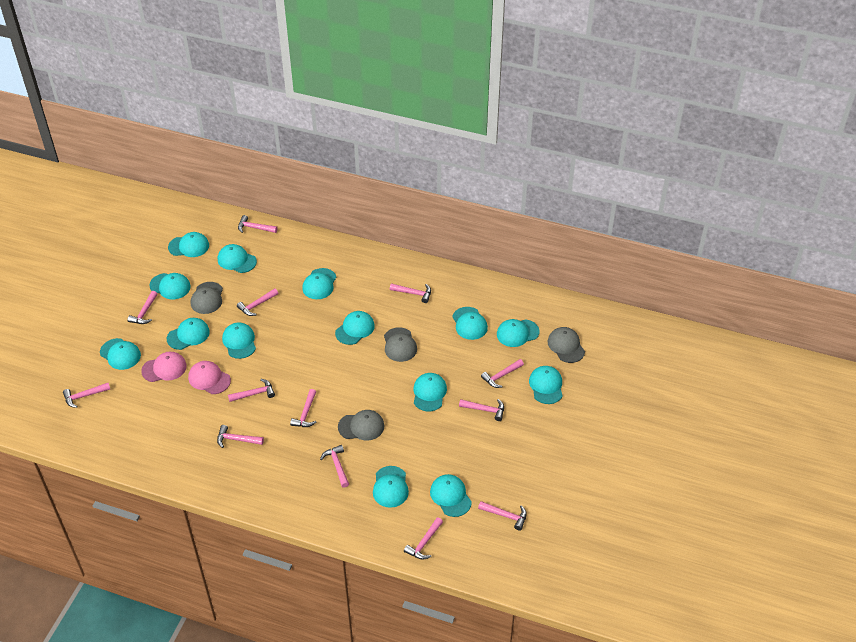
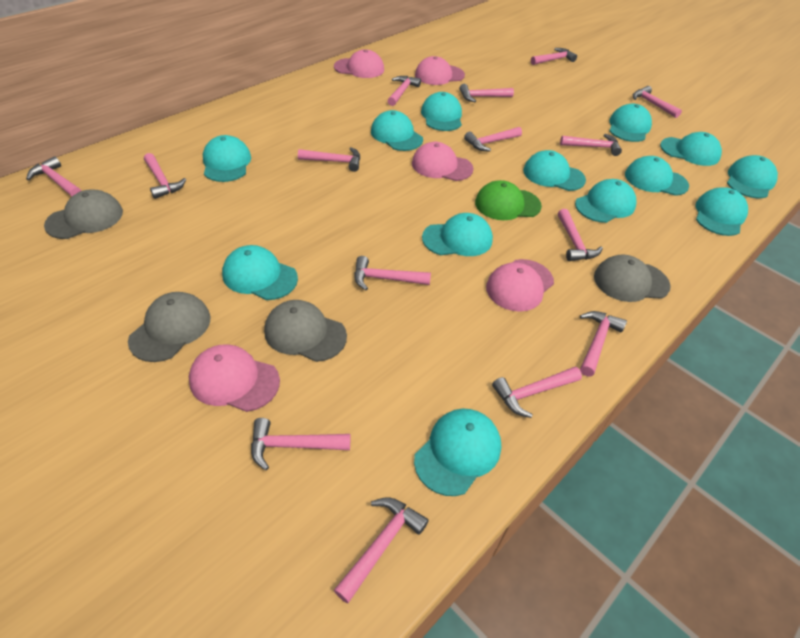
green cap: none = 0 -> [475,180,542,220] = 1
pink cap: [141,352,187,382] [188,361,231,394] = 2 -> [189,345,280,412] [334,49,384,78] [412,142,474,181] [415,56,465,85] [486,259,554,312] = 5
pink hammer: [63,383,110,408] [128,291,158,324] [217,425,264,448] [228,379,275,402] [237,288,278,316] [238,215,278,233] [290,389,316,427] [320,445,349,488] [390,283,431,303] [404,517,443,559] [459,399,504,421] [478,501,527,531] [481,359,524,388] = 13 -> [26,156,82,197] [144,153,187,199] [251,418,350,470] [298,147,360,172] [334,497,429,603] [354,256,431,290] [387,76,421,106] [459,84,514,102] [464,127,522,152] [492,367,582,418] [531,48,577,65] [558,209,603,261] [560,134,622,156] [580,311,627,376] [633,86,682,118] = 15
turquoise cap: [100,338,141,370] [149,273,191,299] [167,318,210,350] [168,232,209,257] [218,244,257,273] [222,322,256,359] [302,268,336,299] [335,311,375,345] [373,466,409,508] [414,373,447,411] [430,474,472,517] [452,307,488,340] [497,319,539,347] [529,366,563,404] = 14 -> [203,135,251,182] [222,245,298,300] [371,110,423,151] [414,409,501,496] [421,92,462,131] [422,213,493,256] [523,150,586,191] [575,179,637,223] [609,103,652,142] [625,156,689,196] [660,132,722,166] [696,187,748,236] [727,155,778,198] = 13

